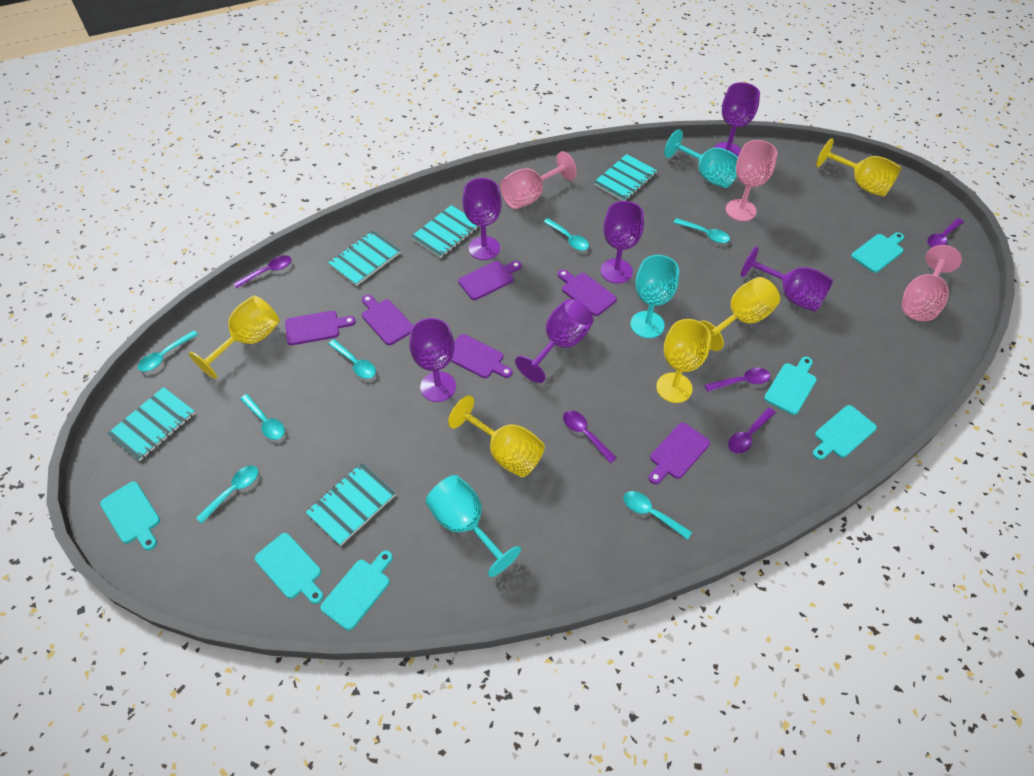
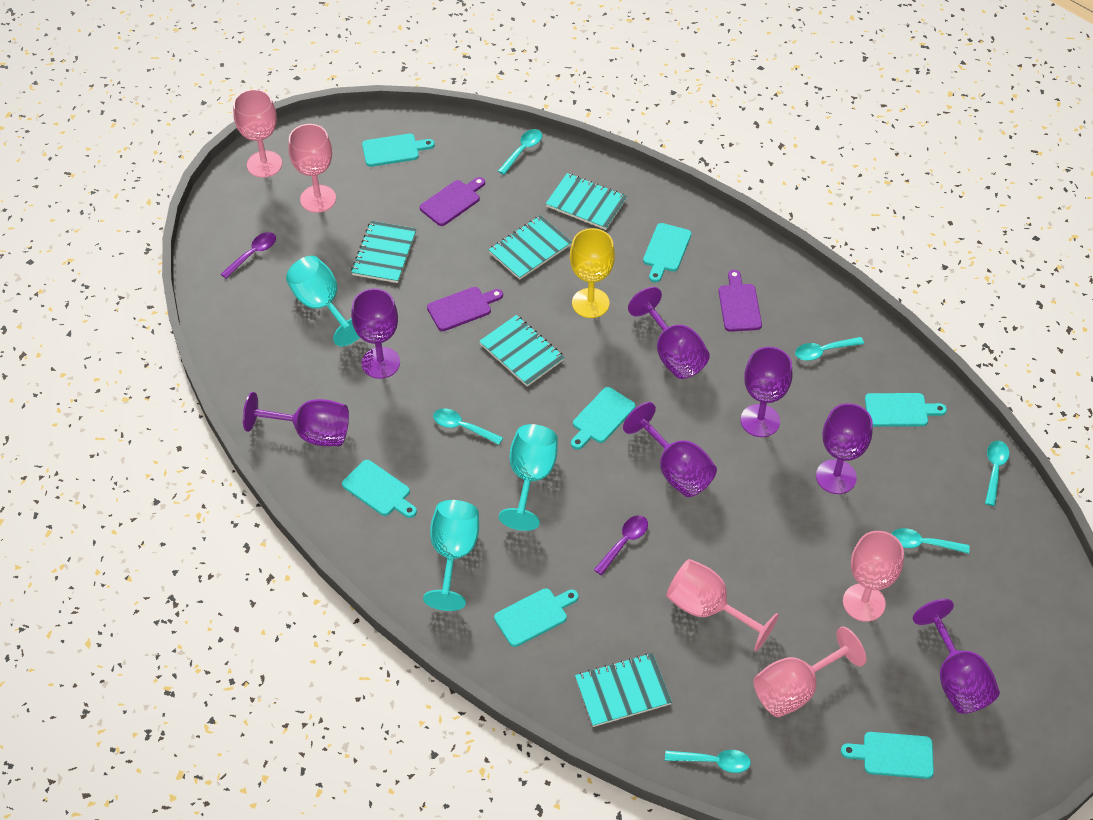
pink goblet: [500,151,577,209] [726,140,777,221] [901,245,962,321] = 3 -> [233,89,282,178] [288,124,336,213] [666,559,779,651] [753,627,866,717] [843,531,904,622] = 5
purple cutting board: [285,311,356,345] [362,295,413,345] [451,334,513,378] [458,261,521,300] [558,269,617,316] [649,423,710,484] = 6 -> [420,177,485,226] [427,287,503,331] [718,270,762,332] = 3
purple goblet: [409,318,456,402] [463,178,502,260] [515,299,594,383] [601,201,644,284] [714,82,760,156] [741,247,833,312] = 6 -> [243,392,349,446] [351,288,400,379] [623,402,717,497] [628,287,710,379] [741,347,792,437] [816,403,873,494] [913,599,1000,714] = 7
purple spoon: [234,255,292,288] [563,410,617,463] [705,368,771,392] [728,408,775,454] [927,218,964,247] = 5 -> [221,232,276,279] [594,515,648,575] = 2
turquoise cutting board: [100,481,160,551] [255,533,324,604] [320,551,393,631] [764,357,817,415] [813,405,877,460] [851,232,904,273] = 6 -> [342,460,417,518] [362,134,435,167] [494,588,578,647] [571,387,635,450] [643,223,691,282] [841,732,934,779] [865,393,947,427] = 7
turquoise spoon: [138,330,198,372] [196,466,258,523] [240,394,285,440] [328,339,376,379] [543,218,589,251] [624,491,692,540] [674,218,730,243] = 7 -> [433,408,503,445] [498,129,542,175] [665,750,751,773] [795,337,864,361] [891,528,970,554] [985,441,1009,506] = 6
yellow goblet: [189,295,280,379] [448,395,545,477] [656,319,711,403] [700,277,780,351] [816,138,901,197] = 5 -> [570,228,615,318] = 1

